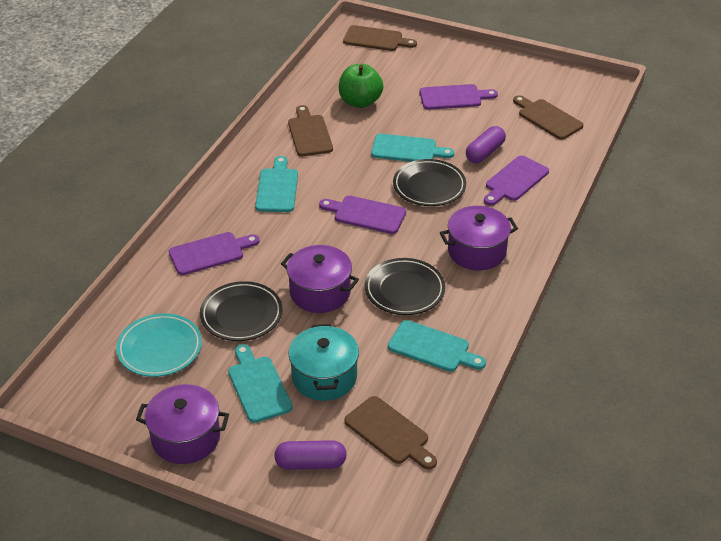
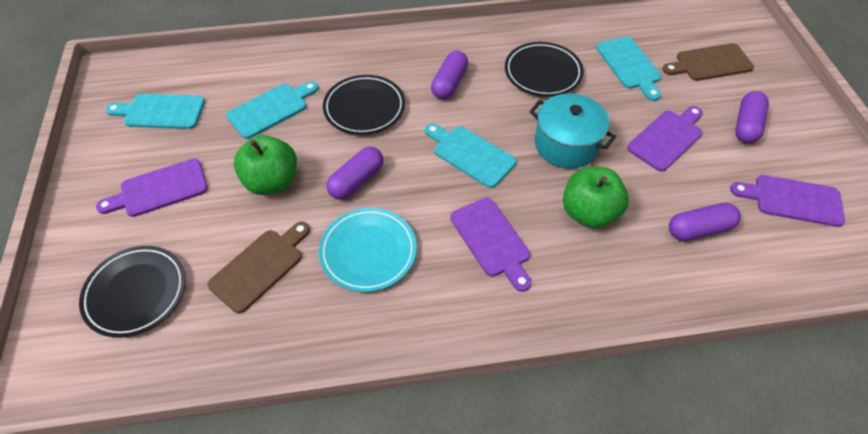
brown cutting board: [288,105,333,156] [343,25,417,51] [344,396,437,470] [513,95,584,140] = 4 -> [207,222,310,314] [662,43,754,81] = 2
green apple: [339,64,383,108] = 1 -> [234,135,297,195] [563,167,629,228] = 2
purple capsule: [274,440,347,470] [466,126,506,163] = 2 -> [327,147,383,199] [431,51,468,99] [669,203,741,241] [735,91,769,143] = 4
purple pot: [136,384,229,464] [281,245,359,313] [440,206,518,270] = 3 -> none = 0

